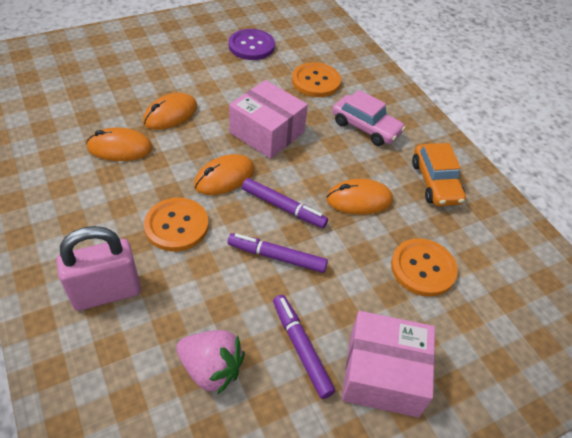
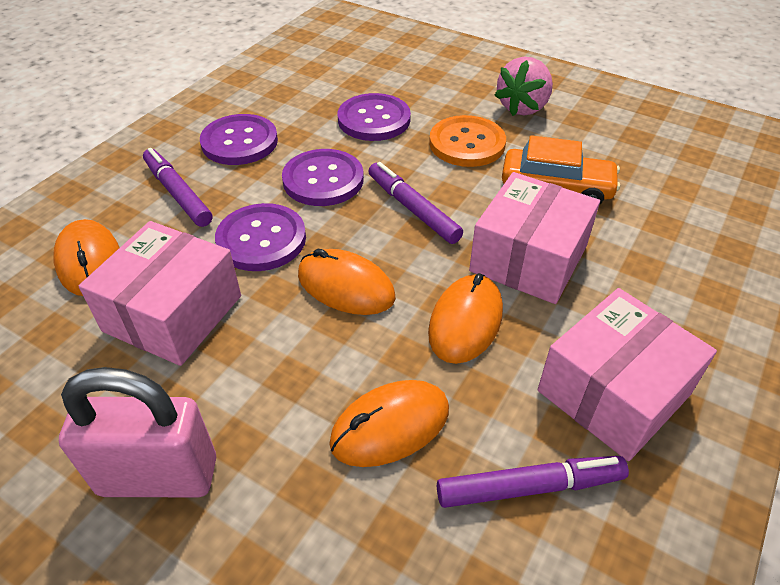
orange button: [144,198,209,252] [292,63,341,97] [391,238,458,297] = 3 -> [429,115,506,167] = 1
pink box: [229,80,308,159] [342,311,435,418] = 2 -> [79,221,241,366] [469,172,600,304] [538,288,717,461] = 3
pink car: [332,90,405,146] = 1 -> none = 0
purple button: [228,29,275,60] = 1 -> [200,114,278,165] [215,203,306,271] [282,149,364,206] [338,93,411,141] = 4

